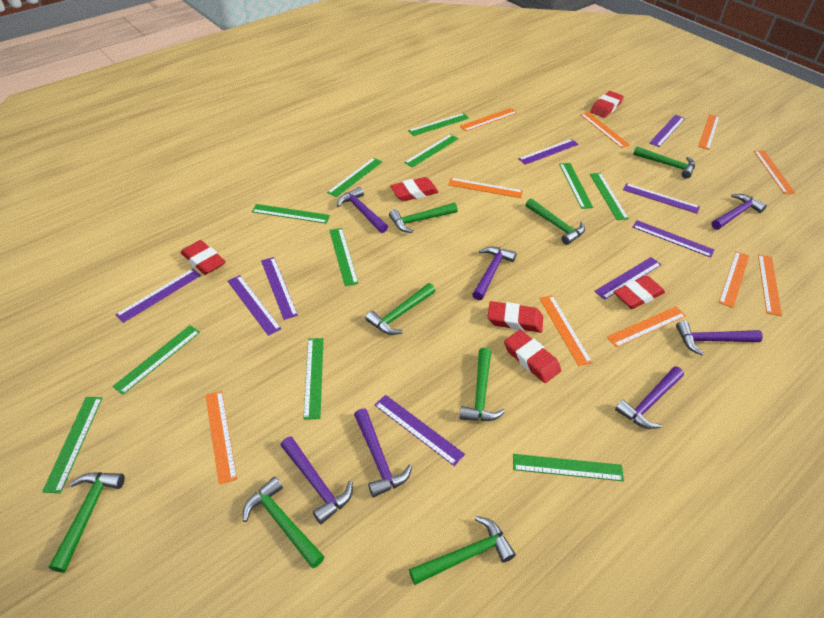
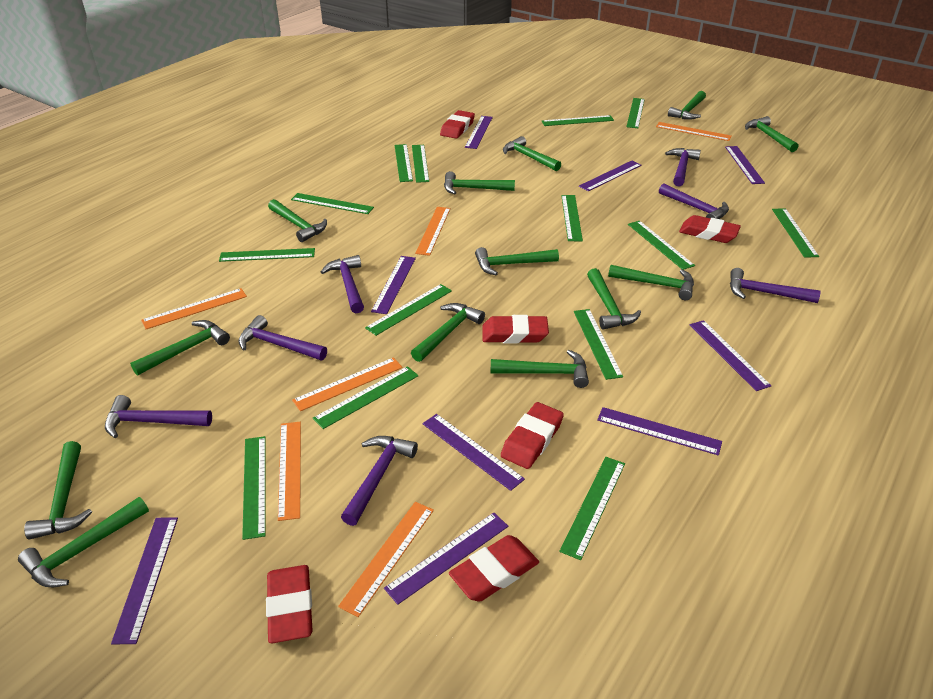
green hammer: [49,472,125,573] [243,477,325,568] [365,283,435,335] [389,203,458,233] [409,516,516,585] [459,348,505,421] [526,198,585,245] [633,146,695,179] = 8 -> [18,497,149,587] [24,441,92,539] [130,320,230,375] [268,199,327,242] [411,303,485,362] [444,171,515,194] [475,247,559,275] [490,350,589,388] [503,136,561,171] [587,268,641,330] [608,265,694,300] [668,91,706,120] [745,116,798,152] = 13
green ruler: [42,397,102,493] [112,325,200,395] [252,204,330,224] [303,338,324,420] [327,158,382,197] [329,228,359,286] [404,134,459,168] [408,113,469,136] [513,454,624,481] [559,163,593,209] [590,173,629,220] = 11 -> [219,248,315,262] [242,436,266,540] [291,193,374,214] [313,366,419,429] [365,284,452,336] [395,144,413,182] [412,145,429,183] [542,115,614,126] [559,457,625,560] [561,195,583,241] [574,309,623,380] [626,98,645,128] [628,221,695,270] [772,208,819,258] = 14
orange ruler: [205,391,237,485] [448,178,523,198] [459,108,517,132] [539,295,593,366] [580,112,630,148] [607,306,686,347] [698,114,720,150] [719,251,749,308] [754,151,795,194] [758,254,782,316] = 10 -> [141,288,247,329] [278,422,301,521] [292,357,403,411] [338,502,434,617] [415,207,450,256] [656,122,732,141] = 6

